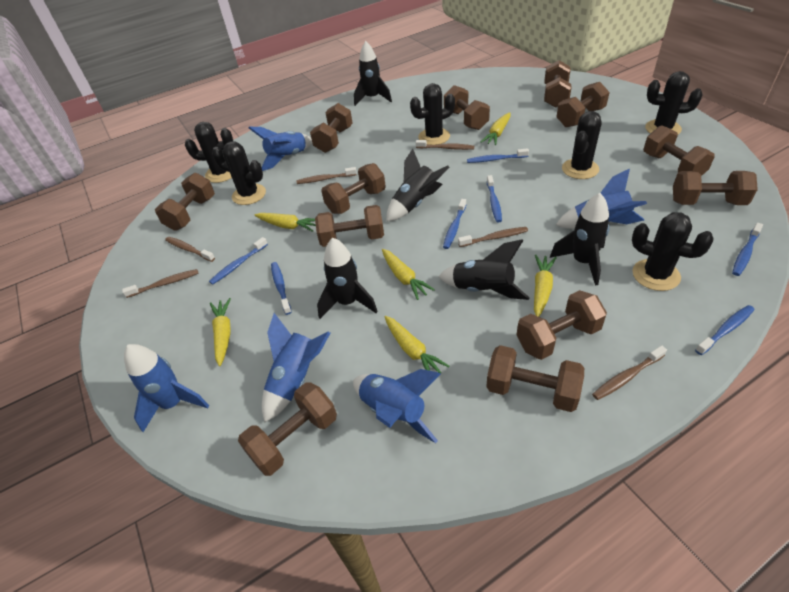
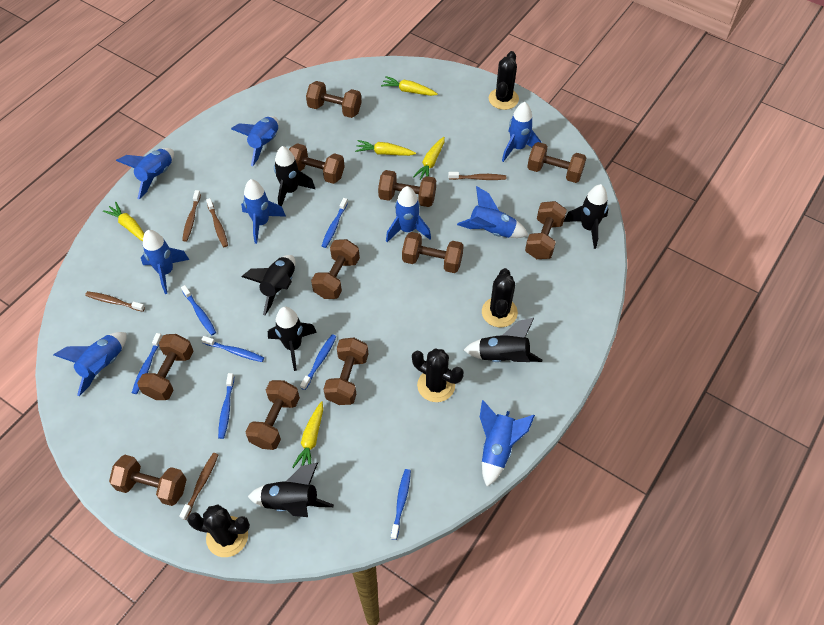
black cactus: [185,122,233,183] [212,141,266,205] [410,83,455,145] [562,111,601,179] [632,212,714,291] [645,71,702,135] = 6 -> [187,505,250,557] [412,349,464,402] [482,268,518,327] [489,51,519,110] = 4
black rocket: [317,237,378,319] [354,41,392,106] [386,149,449,222] [438,239,530,300] [550,193,610,286] = 5 -> [242,255,296,315] [248,463,334,517] [268,307,317,371] [274,146,315,206] [464,318,542,362] [564,184,608,249] = 6
blue rocket: [124,344,209,432] [249,127,312,171] [262,313,330,423] [353,369,441,443] [556,168,647,229] = 5 -> [53,332,127,396] [116,148,174,199] [141,230,190,294] [231,116,279,166] [241,179,286,244] [386,186,431,242] [457,186,529,238] [480,400,535,487] [502,102,542,162] = 9
brown dumbbell: [155,173,215,231] [238,382,337,476] [310,103,353,153] [315,205,384,247] [321,163,386,214] [444,85,490,130] [486,345,584,412] [517,290,607,360] [544,60,571,108] [556,82,610,127] [644,125,715,176] [673,171,758,205] = 12 -> [109,455,187,506] [137,334,193,400] [246,380,300,450] [289,143,345,184] [306,81,362,118] [311,239,360,299] [323,338,368,405] [378,170,436,207] [402,232,464,273] [525,201,567,259] [527,142,586,183] = 11
brown toothbrush: [122,269,199,298] [165,237,215,262] [296,167,357,184] [416,140,474,150] [458,227,528,247] [592,346,667,400] = 6 -> [85,291,145,312] [179,453,218,520] [182,190,201,242] [206,198,228,247] [448,172,506,180] = 5
yellow carrot: [210,298,231,366] [255,213,316,232] [382,249,435,300] [385,316,450,373] [481,112,511,145] [534,255,557,317] = 6 -> [103,202,144,241] [292,401,323,468] [355,140,416,156] [381,76,438,96] [413,137,445,180] = 5

